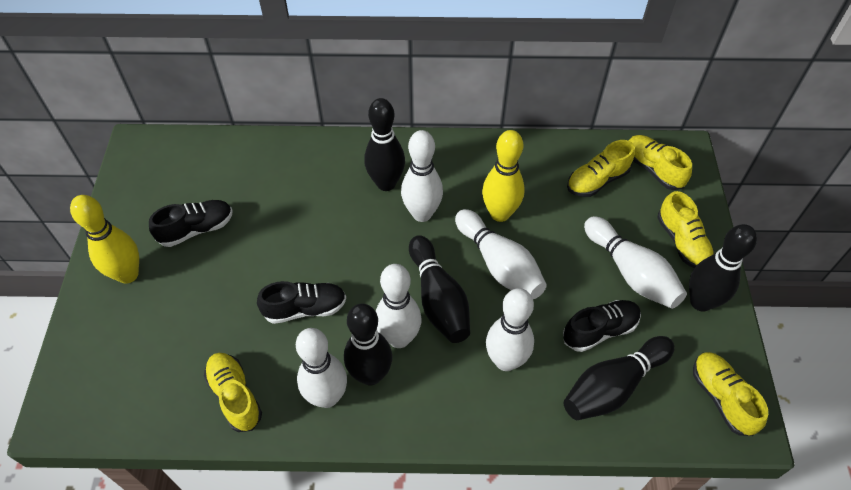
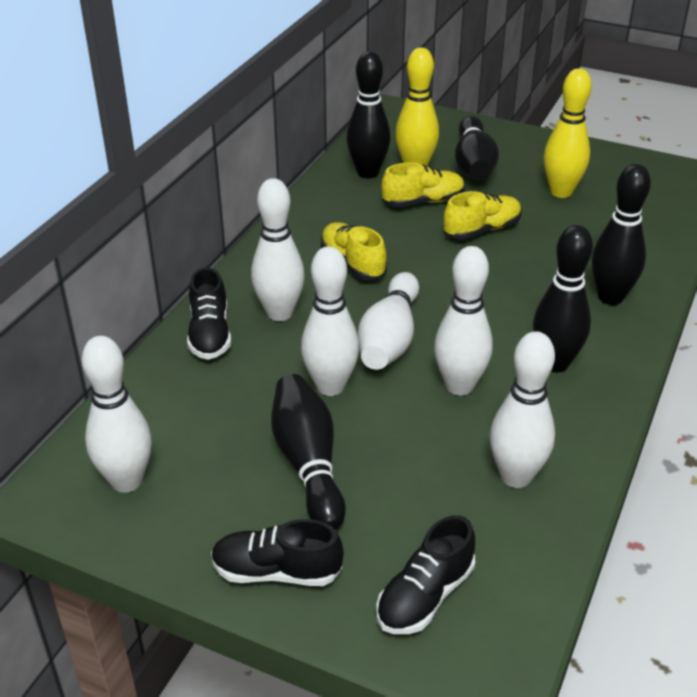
yellow shoe: [204,353,262,432] [567,140,635,197] [629,135,692,190] [657,191,714,268] [693,352,768,436] = 5 -> [321,222,387,280] [381,162,465,207] [443,191,522,240] = 3

